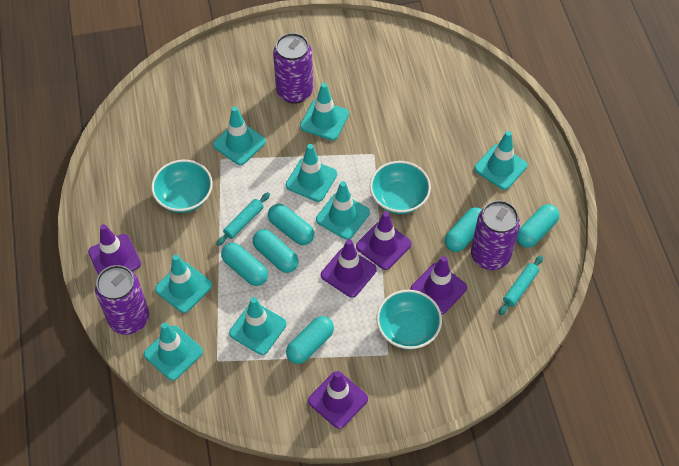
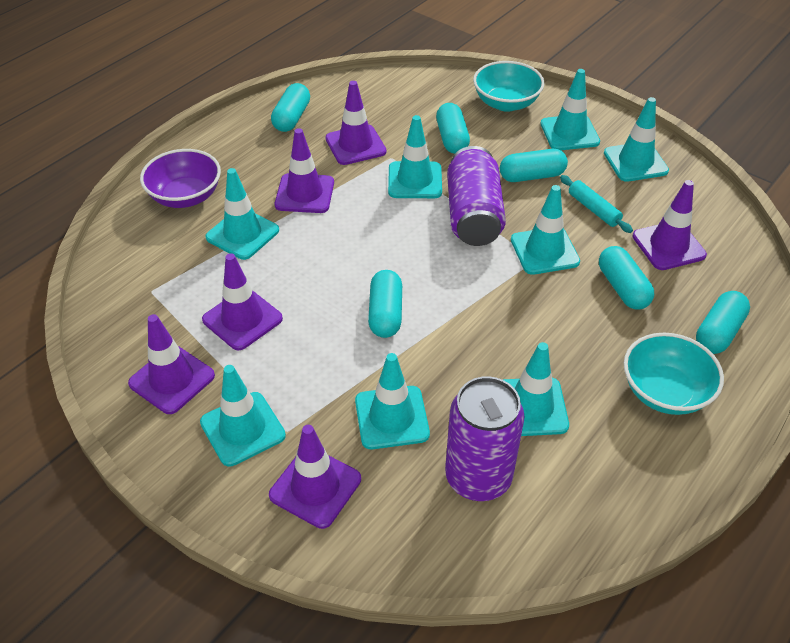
purple bowl: none = 0 -> [140,149,221,208] = 1
purple can: [95,265,149,335] [273,33,313,104] [471,200,520,270] = 3 -> [445,376,524,501] [447,146,506,246] = 2
purple traffic cone: [88,224,141,275] [308,371,368,429] [321,239,377,298] [356,211,411,270] [410,256,467,315] = 5 -> [128,314,215,414] [202,253,283,351] [269,425,361,529] [275,128,334,213] [325,81,387,165] [632,180,707,270] = 6
turquoise bowl: [151,160,213,213] [370,161,431,214] [376,290,442,350] = 3 -> [473,61,544,112] [624,333,724,415] = 2
turquoise rolling pin: [216,192,270,246] [499,255,543,315] = 2 -> [560,175,633,233] = 1

